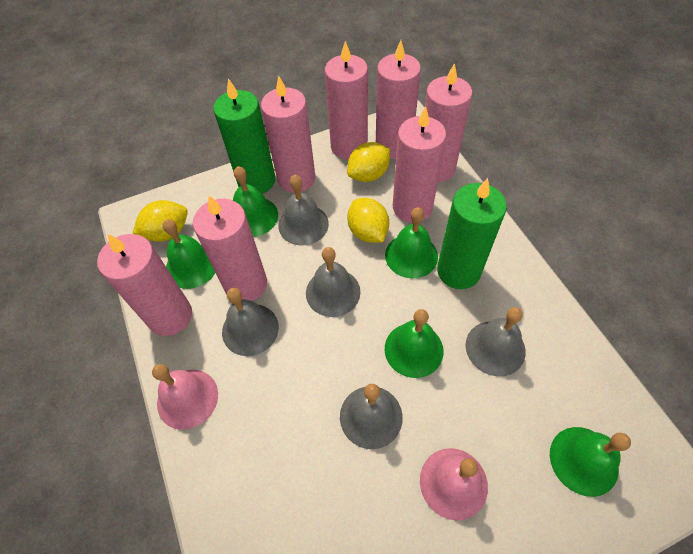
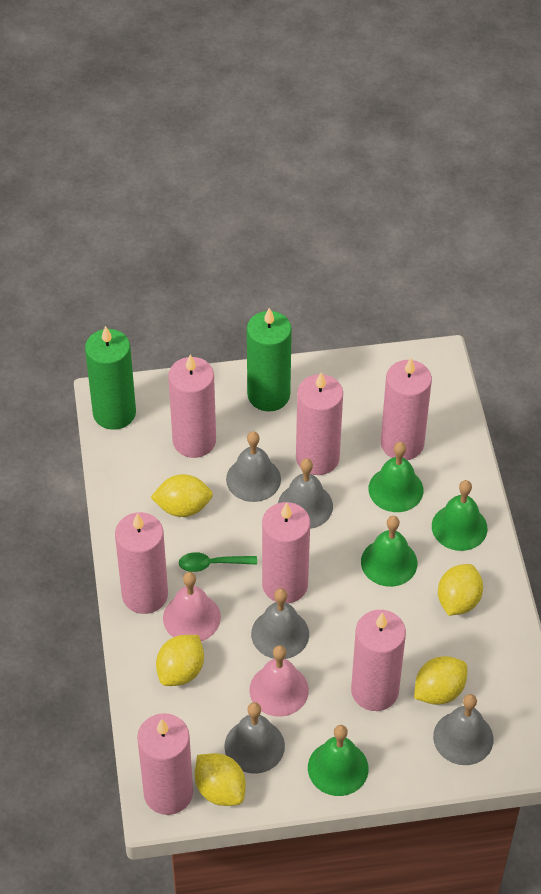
green bell: [163,219,215,289] [233,166,278,237] [385,207,438,278] [385,309,444,378] [550,427,631,497] = 5 -> [308,725,369,796] [361,516,417,587] [368,442,423,512] [432,480,487,551] = 4
green spoon: none = 0 -> [179,552,257,572] = 1
yellow lemon: [132,200,188,242] [347,142,390,182] [347,198,389,243] = 3 -> [150,474,213,517] [156,635,204,686] [195,753,246,806] [414,656,467,705] [438,564,483,616] = 5

